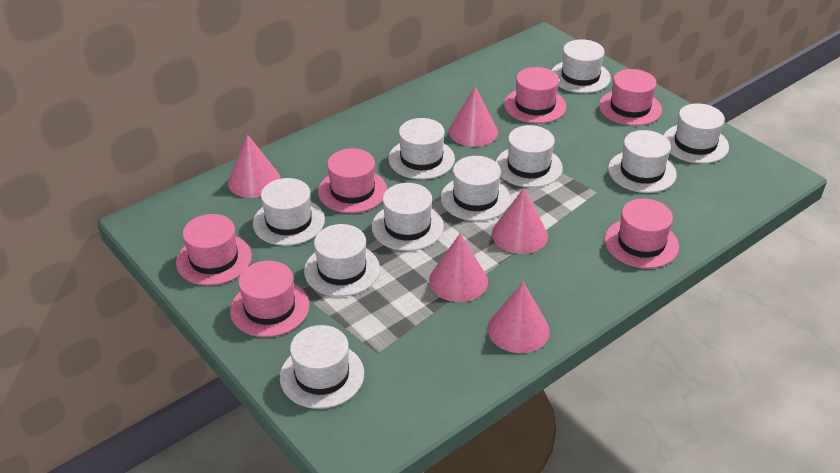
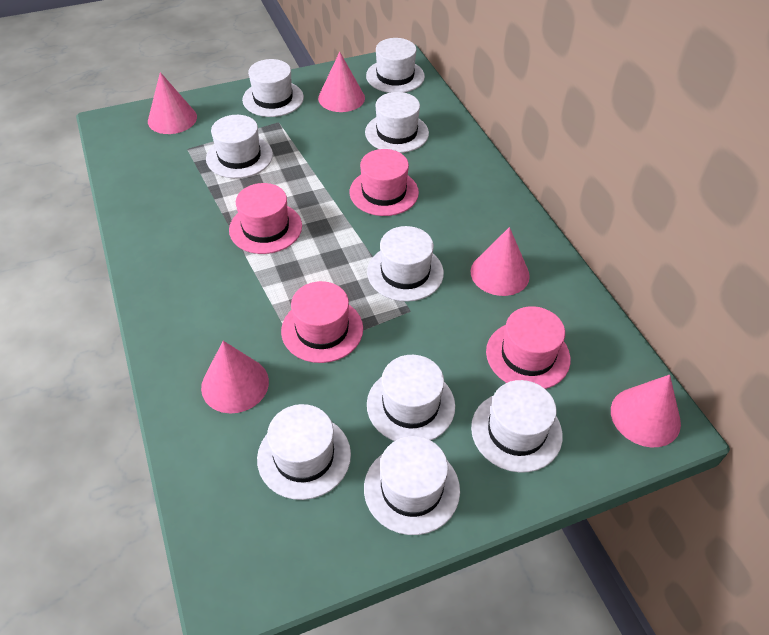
pink hat: [176,214,252,286] [230,261,309,337] [318,148,387,213] [504,67,566,124] [599,69,662,126] [605,199,679,269] = 6 -> [229,183,302,254] [281,281,363,363] [350,149,419,216] [486,306,571,389] = 4
white hat: [253,178,325,246] [280,325,364,409] [304,224,380,297] [372,183,444,251] [388,118,455,180] [441,156,511,221] [496,125,563,188] [552,39,611,93] [608,130,677,193] [663,103,729,164] = 10 -> [206,115,273,178] [242,59,304,117] [257,404,351,500] [364,436,460,535] [365,92,429,153] [366,38,425,93] [367,226,444,302] [367,355,455,441] [471,380,563,473] = 9

